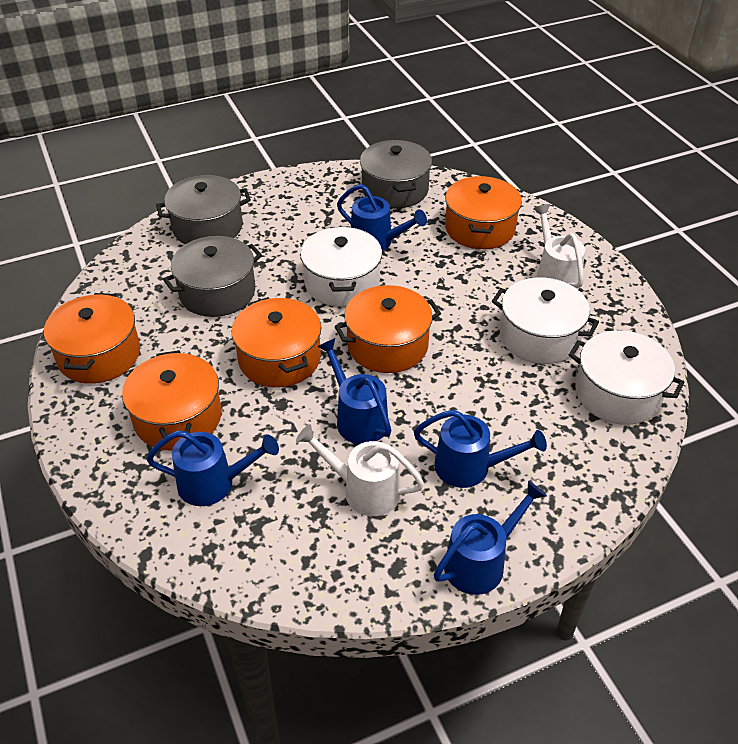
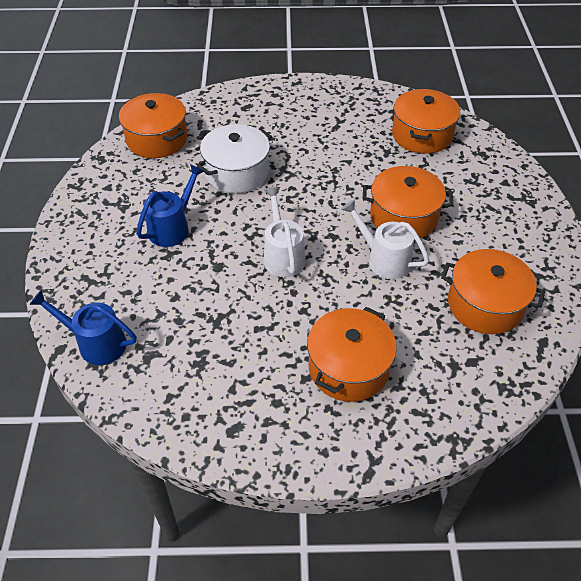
blue watering can: [146,430,279,506] [317,338,391,444] [337,184,427,251] [414,410,547,488] [434,481,547,595] = 5 -> [29,290,137,365] [136,164,204,247] = 2
grey pot: [156,175,251,244] [163,236,262,317] [360,140,432,208] = 3 -> none = 0
white pot: [300,227,382,307] [492,277,599,364] [569,330,685,425] = 3 -> [197,124,272,193] = 1

